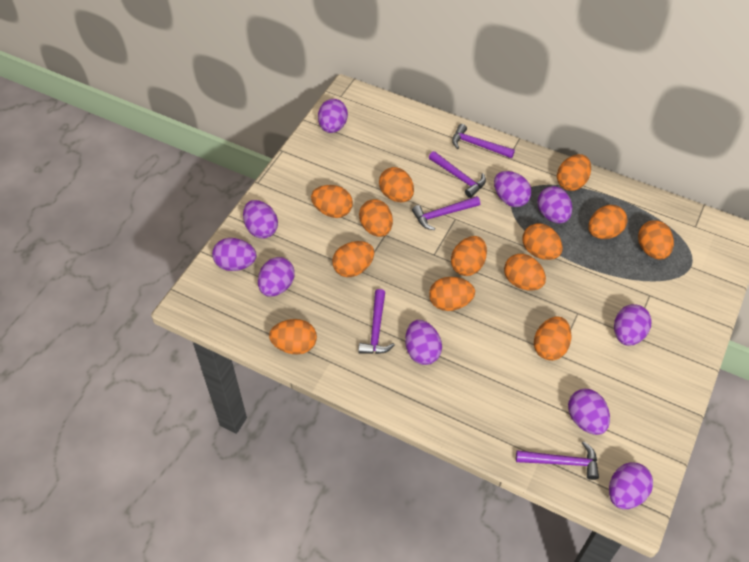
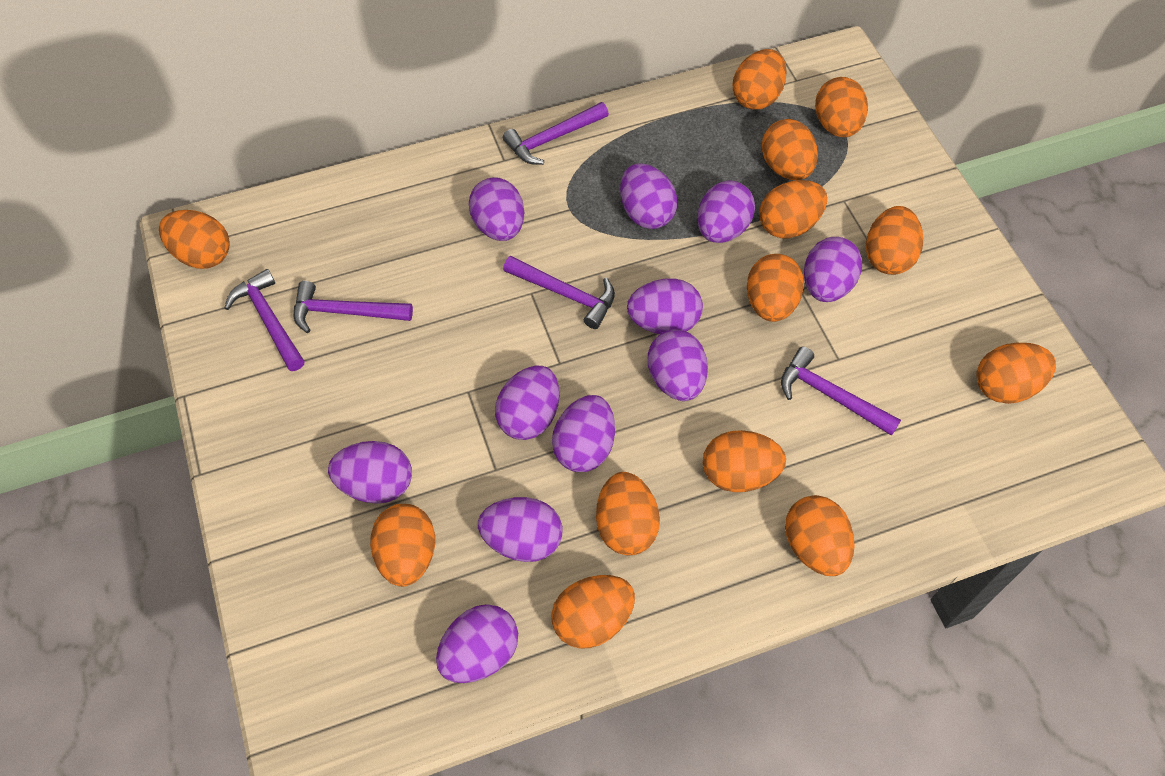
purple egg: [212,238,256,271] [243,200,278,239] [258,257,295,297] [318,99,348,133] [405,320,442,365] [494,171,532,207] [537,186,572,223] [568,389,610,435] [609,462,653,509] [614,304,651,346] = 10 -> [328,441,412,504] [436,604,518,683] [469,177,524,241] [478,497,562,562] [495,366,559,440] [552,395,615,472] [620,163,678,229] [627,279,703,334] [648,329,708,401] [697,181,755,243] [804,237,862,302] = 11

